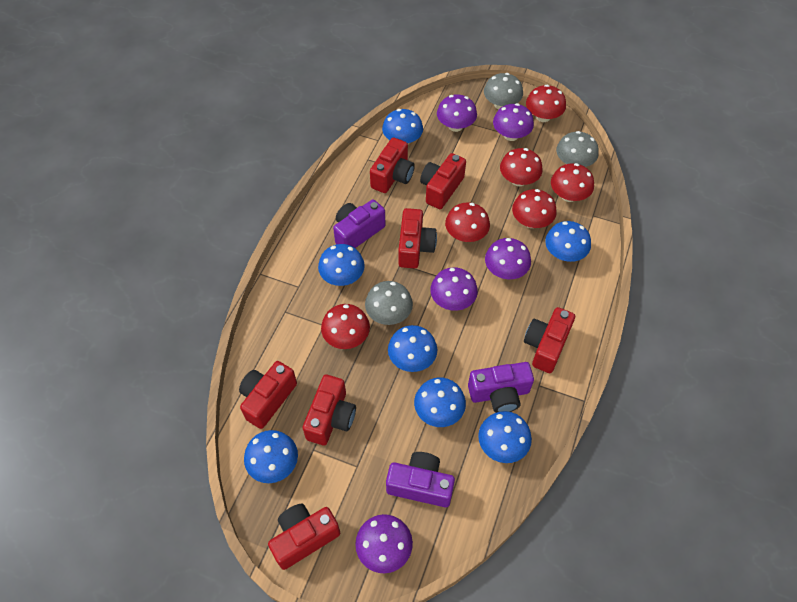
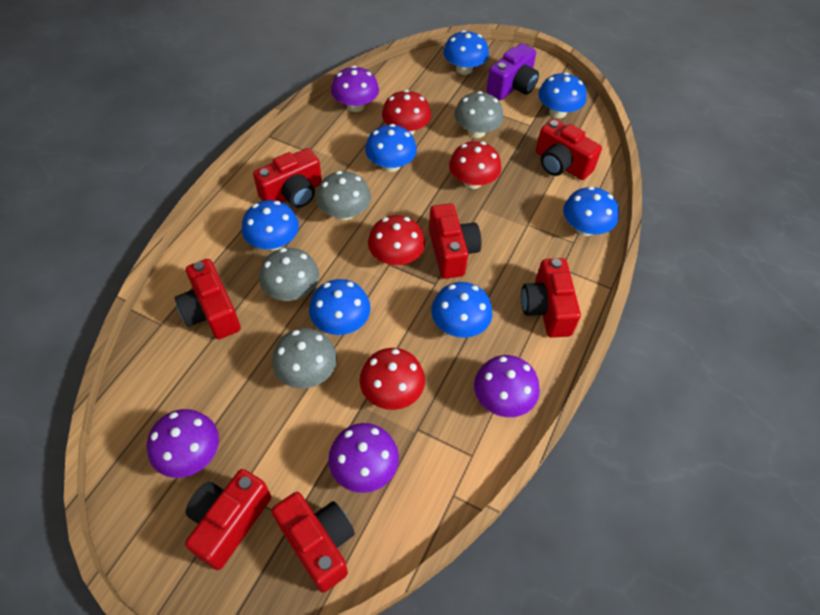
grey mushroom: [365,281,413,325] [484,73,523,109] [556,131,599,167] = 3 -> [259,248,319,301] [272,328,337,389] [316,171,371,220] [454,91,504,138] = 4
purple camera: [333,199,385,248] [386,452,455,507] [468,362,534,413] = 3 -> [486,43,539,100] = 1
purple mushroom: [355,514,413,573] [430,267,478,311] [437,94,477,132] [485,238,531,279] [493,103,534,141] = 5 -> [147,409,219,478] [328,423,399,493] [331,66,379,112] [474,355,540,417] = 4
red mushroom: [321,304,370,349] [445,202,490,242] [500,148,543,186] [512,189,557,228] [526,85,566,122] [551,163,594,202] = 6 -> [360,348,425,410] [368,215,425,266] [382,90,431,135] [449,141,501,189] = 4

